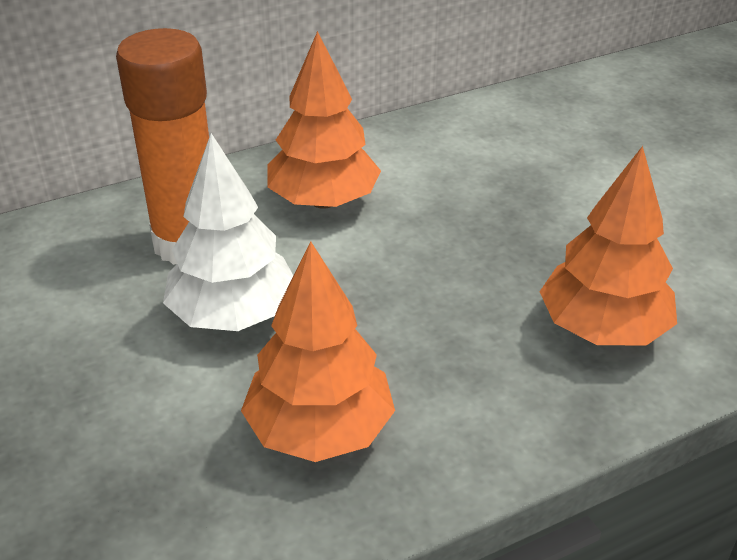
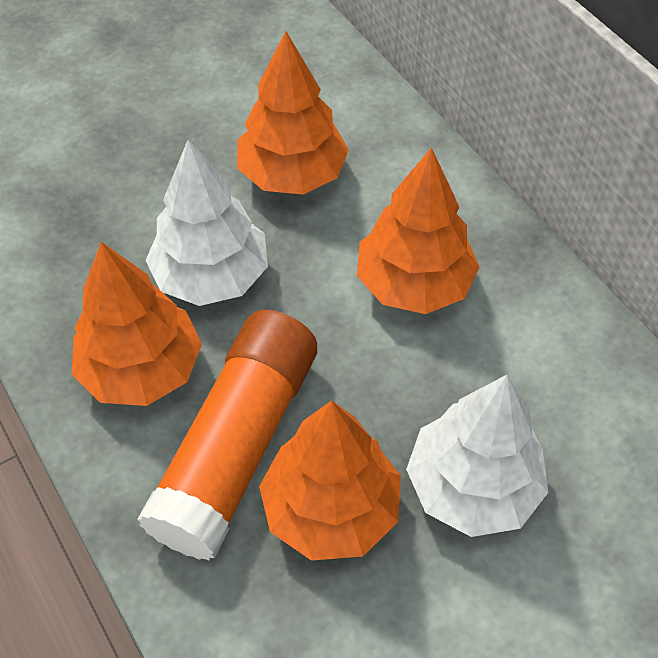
orange tree: [241,241,395,462] [267,31,381,209] [539,146,677,346] = 3 -> [72,242,202,406] [237,31,349,195] [259,401,401,561] [357,147,479,314] = 4
white tree: [163,133,293,331] = 1 -> [146,140,268,306] [406,375,548,537] = 2

